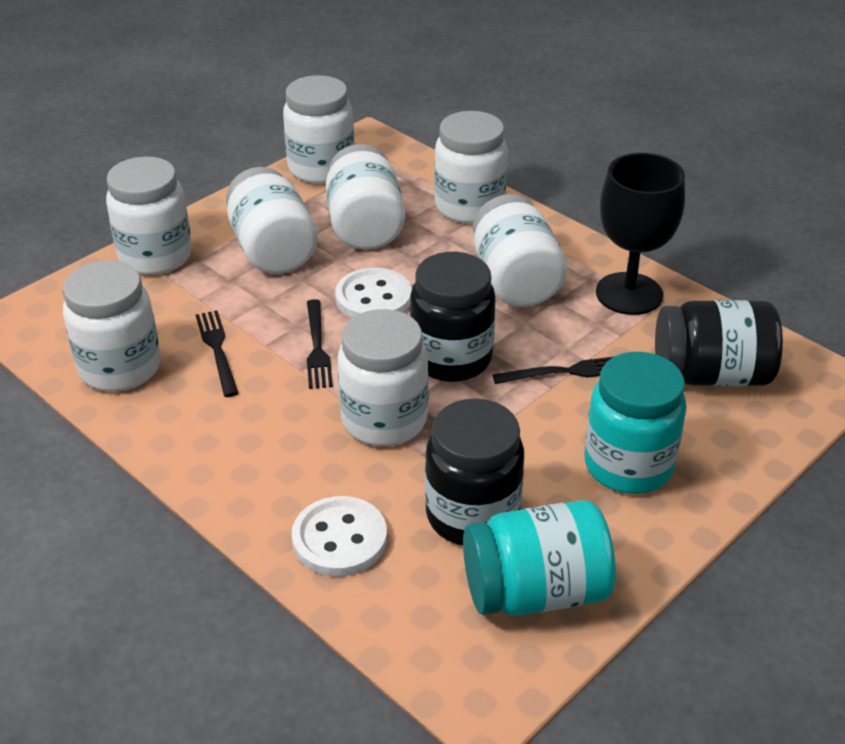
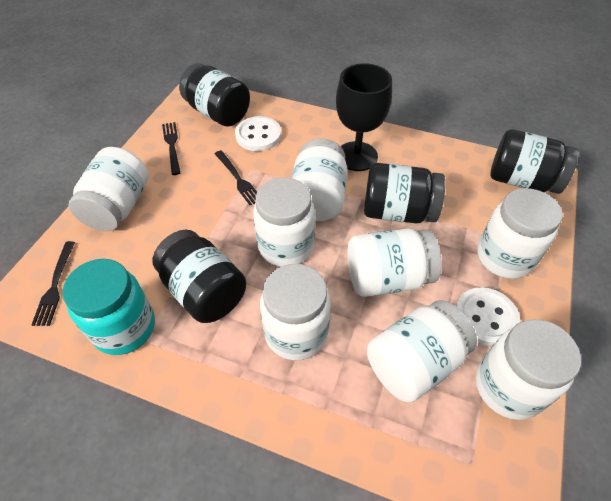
black jar: [410,252,496,382] [425,398,524,545] [655,300,783,386] = 3 -> [153,230,246,323] [179,63,250,126] [364,163,445,223] [490,129,579,194] = 4
turquoise jar: [463,500,616,616] [584,352,686,494] = 2 -> [62,259,155,355] = 1

